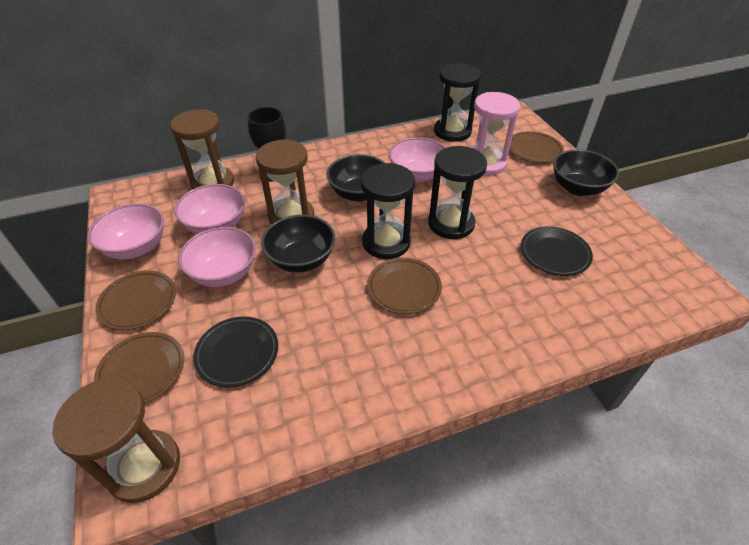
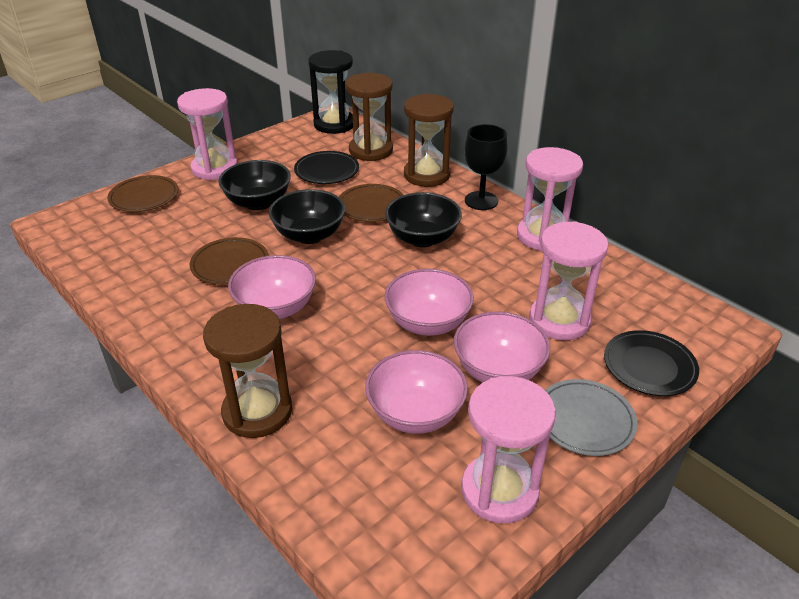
black hourglass: [361,163,415,259] [428,146,487,239] [434,63,481,142] = 3 -> [308,50,353,134] = 1
brown plate: [94,332,184,403] [95,271,176,330] [367,258,442,314] [509,131,564,163] = 4 -> [107,175,179,212] [190,237,269,285] [339,184,404,222] = 3
grey plate: none = 0 -> [545,379,637,456] = 1
pink hourglass: [473,92,520,176] = 1 -> [177,88,238,180] [461,376,556,523] [517,147,583,251] [529,221,608,340] = 4

